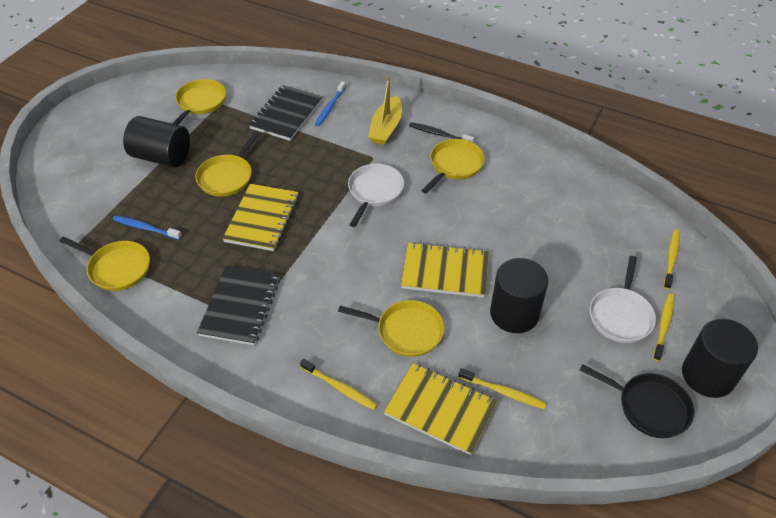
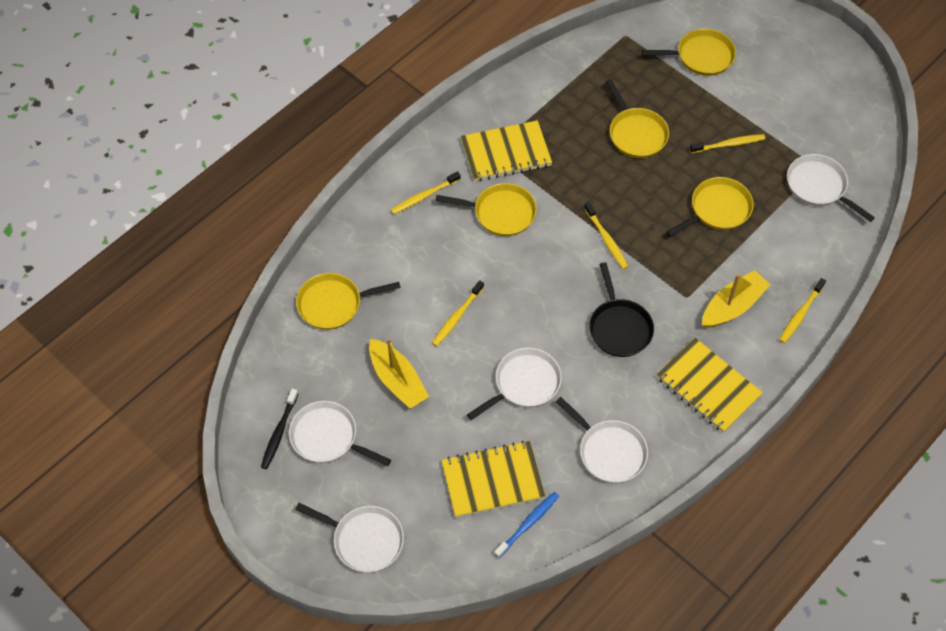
black cylinder: [123,116,190,167] [490,258,548,333] [682,319,758,398] = 3 -> none = 0
black notebook: [197,265,280,345] [249,85,322,141] = 2 -> none = 0
blue toothbrush: [113,215,182,240] [315,81,346,126] = 2 -> [494,492,559,559] = 1
white pan: [348,163,404,227] [590,256,656,343] = 2 -> [289,401,391,466] [295,503,404,572] [467,348,562,420] [556,397,648,483] [787,154,875,222] = 5
yellow boat: [368,76,402,145] = 1 -> [369,338,429,409] [702,270,771,328] = 2
yellow toothbrush: [300,359,377,410] [458,368,546,409] [653,294,674,361] [664,230,680,289] = 4 -> [391,171,461,214] [432,280,484,347] [584,202,628,269] [690,134,765,153] [779,278,826,343] = 5

